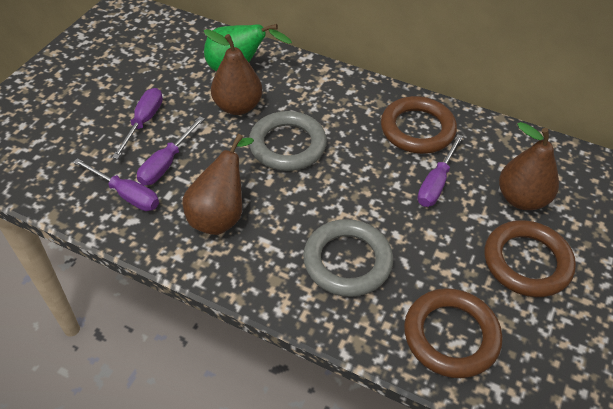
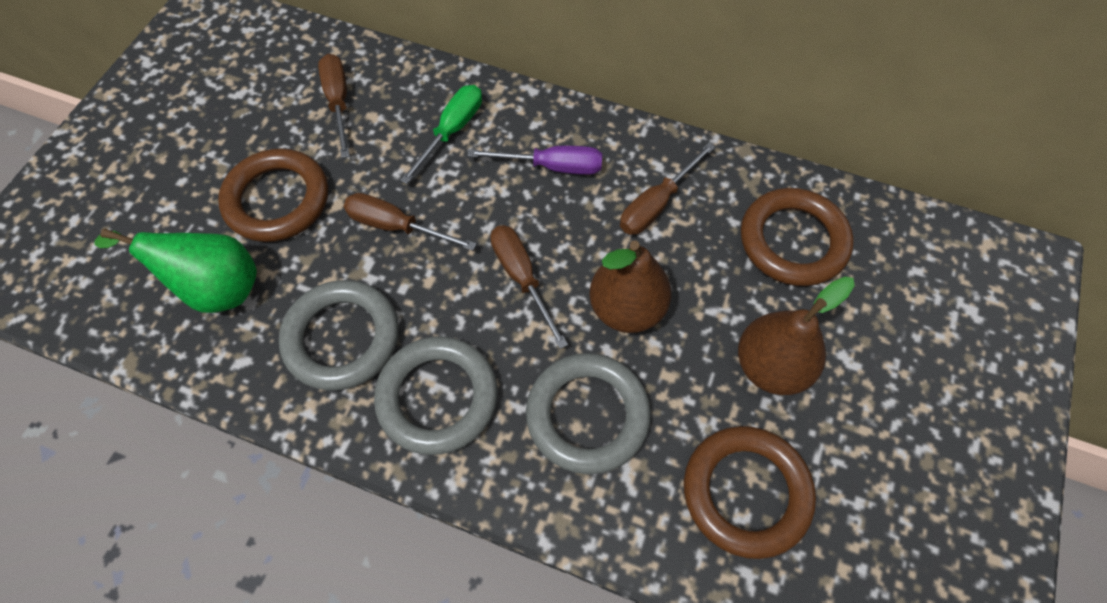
brown pear: [183,134,254,235] [204,29,262,115] [499,122,559,210] = 3 -> [589,240,671,333] [738,277,855,395] = 2
brown screwdriver: none = 0 -> [318,54,350,158] [344,193,477,251] [490,225,568,349] [620,143,715,235] = 4
green screwdriver: none = 0 -> [400,85,482,184] = 1
grey ring: [249,111,327,171] [303,219,393,297] = 2 -> [279,280,399,391] [374,336,498,455] [526,353,651,474] = 3
purple screwdriver: [73,158,159,211] [112,88,163,159] [137,116,205,185] [417,134,463,207] = 4 -> [467,146,602,175] = 1

